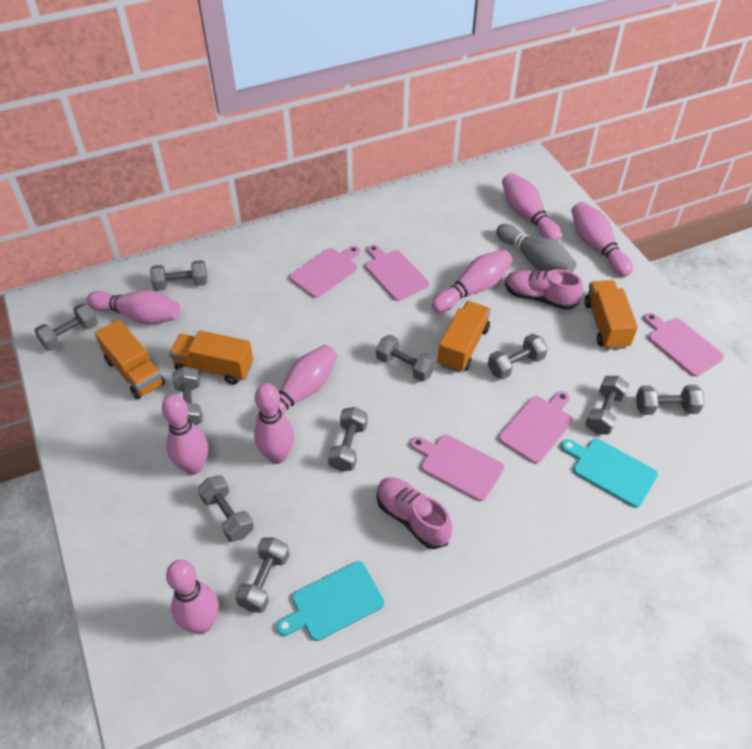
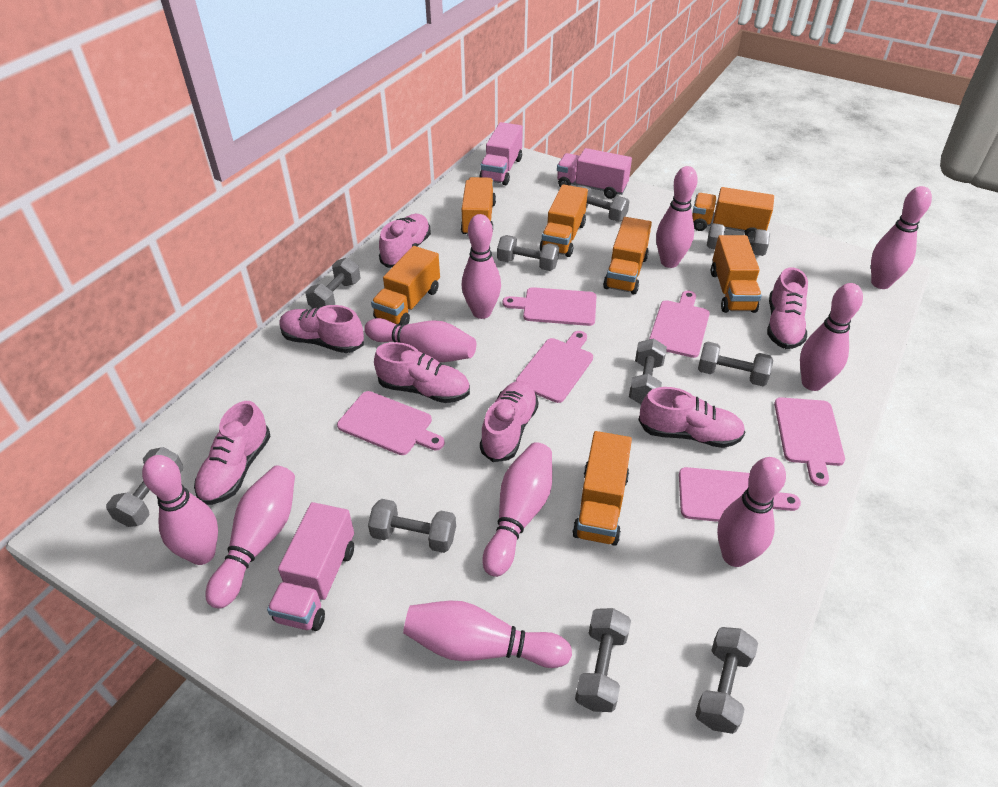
grey bowling pin: [496,224,576,272] = 1 -> none = 0
orange truck: [95,319,165,399] [169,330,253,385] [437,301,491,373] [584,280,638,350] = 4 -> [371,246,440,325] [461,177,496,236] [540,184,588,257] [572,431,632,546] [603,217,652,294] [692,187,774,237] [711,235,762,313] = 7
pink bowling pin: [86,290,181,325] [162,394,208,475] [166,560,219,634] [254,383,294,464] [256,345,337,423] [432,249,513,313] [502,173,561,242] [571,202,633,277] = 8 -> [142,455,218,565] [205,466,295,609] [364,318,476,362] [403,601,572,668] [462,214,501,319] [482,442,552,577] [656,166,698,268] [717,457,786,567] [800,283,863,391] [871,186,932,289] = 10
pink cutting board: [290,246,360,298] [365,245,429,301] [411,435,504,501] [499,391,573,464] [644,313,724,377] = 5 -> [337,391,445,455] [503,287,596,326] [516,331,593,403] [649,291,710,358] [679,467,801,522] [774,397,845,486] = 6
pink shoe: [377,477,452,549] [505,269,583,310] = 2 -> [194,401,271,505] [279,305,364,353] [374,342,470,403] [379,214,431,268] [480,381,539,462] [639,387,745,448] [767,268,808,349] = 7
pink truck: none = 0 -> [267,502,354,631] [480,122,523,185] [557,148,632,199] = 3
turquoise cutting board: [276,561,384,641] [561,439,658,507] = 2 -> none = 0

